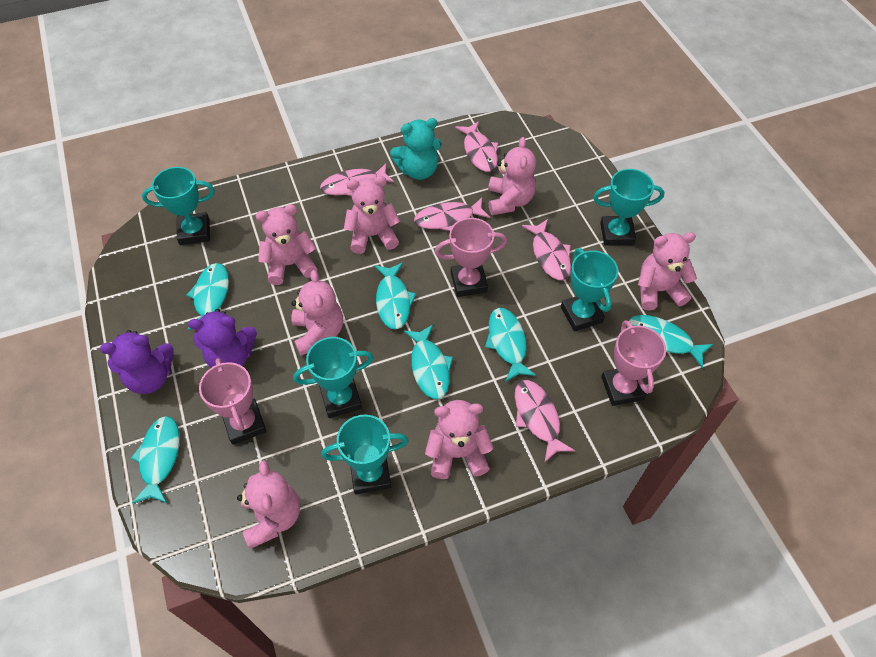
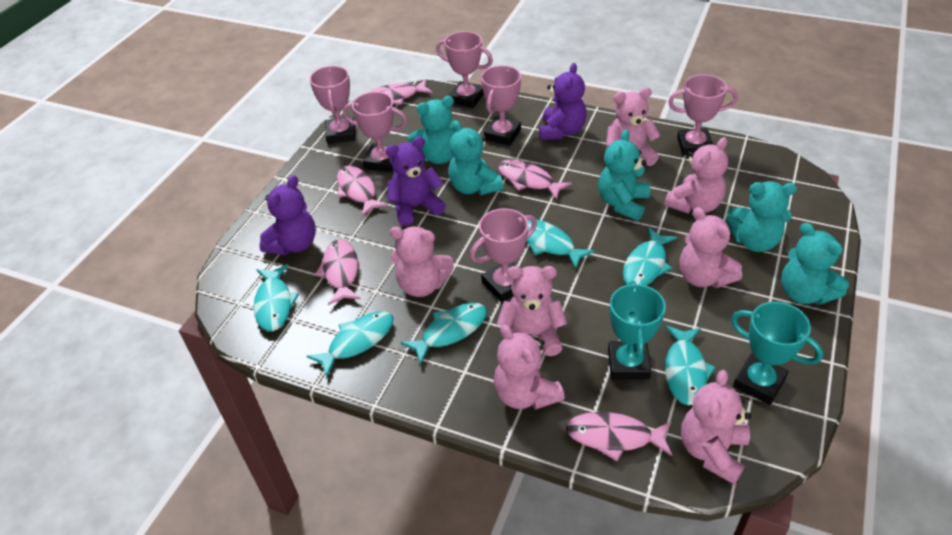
pink trophy: [199,358,267,445] [435,218,507,297] [601,320,666,406] = 3 -> [309,66,355,144] [343,92,408,172] [436,31,493,108] [470,208,537,303] [481,65,521,146] [668,74,738,155] = 6
purple teddy bear: [100,330,174,394] [188,309,257,368] = 2 -> [259,175,316,255] [386,137,446,226] [539,63,586,140] = 3
turquoise teddy bear: [390,118,441,180] = 1 -> [408,96,455,164] [448,121,504,196] [598,129,650,221] [726,181,797,252] [781,223,849,305] = 5
turquoise trophy: [142,167,215,245] [293,337,374,418] [321,415,409,495] [561,248,618,332] [593,169,665,246] = 5 -> [608,281,666,379] [731,301,823,405] = 2

